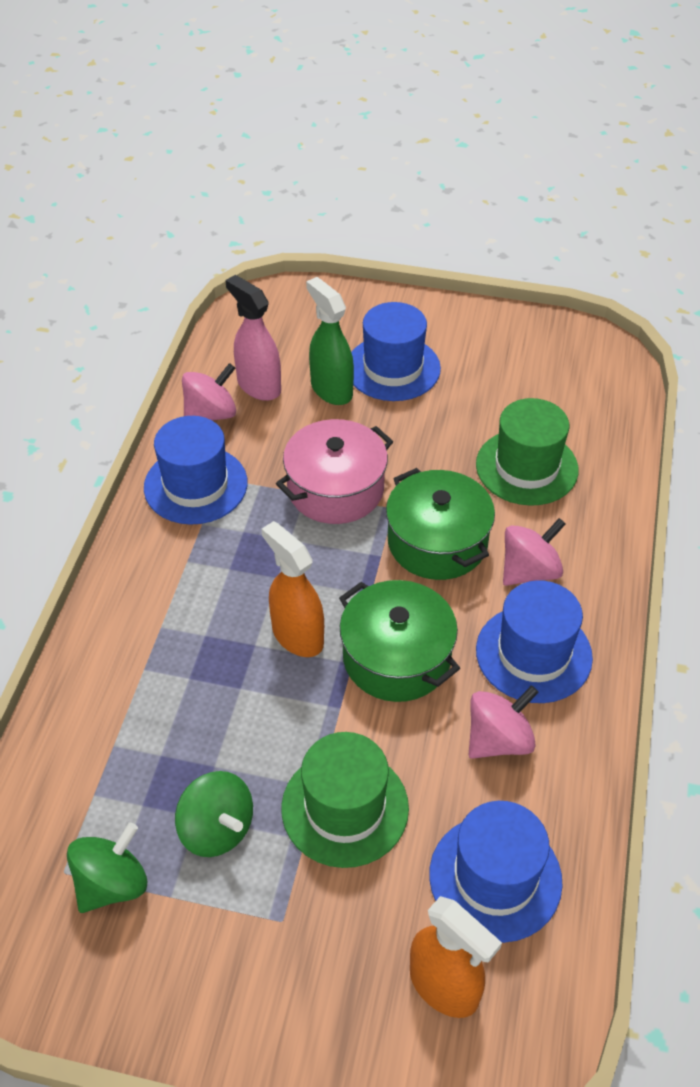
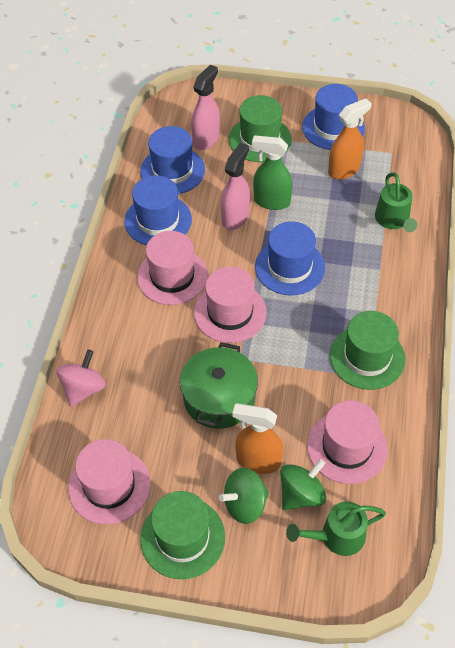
green hat: [281,732,409,868] [476,398,579,506] = 2 -> [140,491,225,579] [229,95,292,162] [330,311,405,390] = 3
green pot: [339,580,460,702] [386,468,495,580] = 2 -> [180,342,258,429] = 1
green watering can: none = 0 -> [286,501,386,556] [375,172,417,232] = 2
pink hat: none = 0 -> [68,439,151,525] [137,231,208,305] [194,267,267,343] [307,400,388,484] = 4
pink pot: [276,419,393,524] = 1 -> none = 0
pink spinning top: [182,363,236,420] [469,685,539,759] [503,518,566,586] = 3 -> [56,350,106,407] = 1
pink spray bottle: [225,275,281,401] = 1 -> [191,64,220,150] [221,143,250,230] = 2

